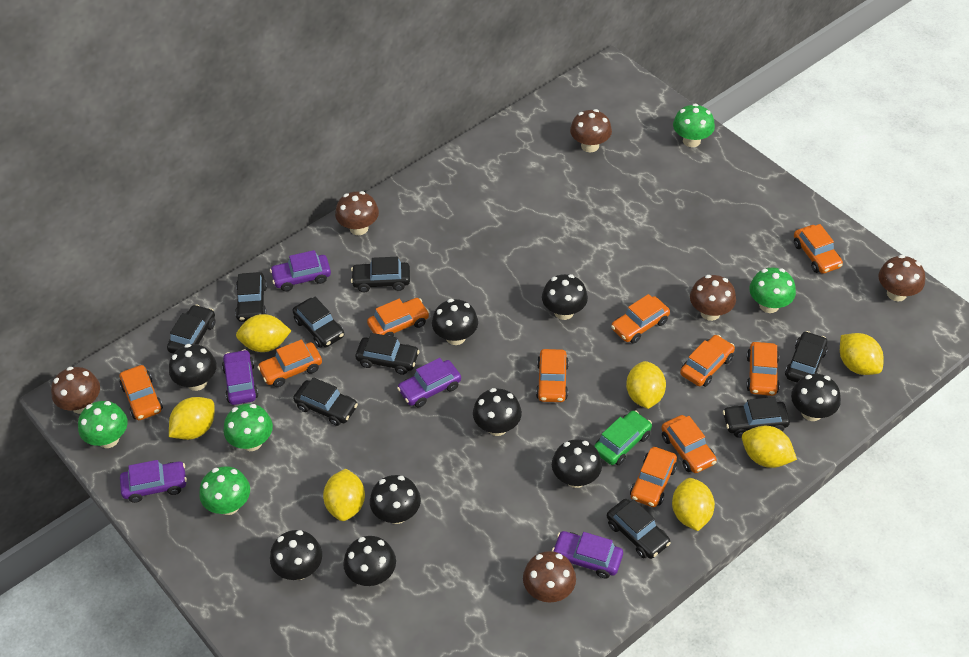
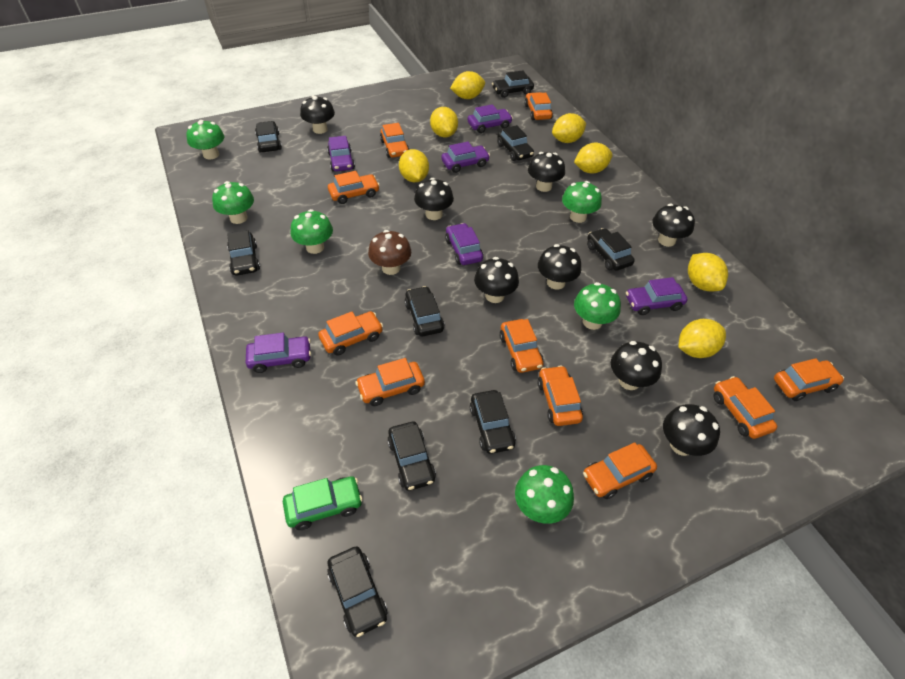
black mushroom: [169,344,217,391] [270,530,322,580] [343,536,396,586] [370,475,421,524] [432,299,478,345] [473,388,522,436] [542,274,588,320] [552,439,602,488] [791,374,841,421] = 9 -> [300,96,335,134] [414,178,454,220] [474,257,519,303] [528,152,565,192] [538,244,581,290] [611,341,662,390] [652,204,695,247] [663,404,720,456] = 8
brown mushroom: [51,367,100,414] [335,191,379,235] [523,551,576,603] [570,109,612,152] [690,275,736,321] [878,255,925,302] = 6 -> [368,230,411,275] = 1
green mushroom: [78,401,128,448] [199,466,250,515] [223,404,273,451] [673,104,715,147] [749,268,796,313] = 5 -> [187,120,224,160] [212,181,254,224] [291,209,333,254] [515,465,574,524] [562,181,602,223] [574,282,621,330] = 6
purple car: [120,460,187,503] [222,349,259,405] [270,250,331,291] [397,358,461,407] [552,531,623,578] = 5 -> [246,333,311,373] [327,136,355,172] [441,142,490,173] [445,223,483,265] [467,104,513,133] [626,277,687,315] = 6

